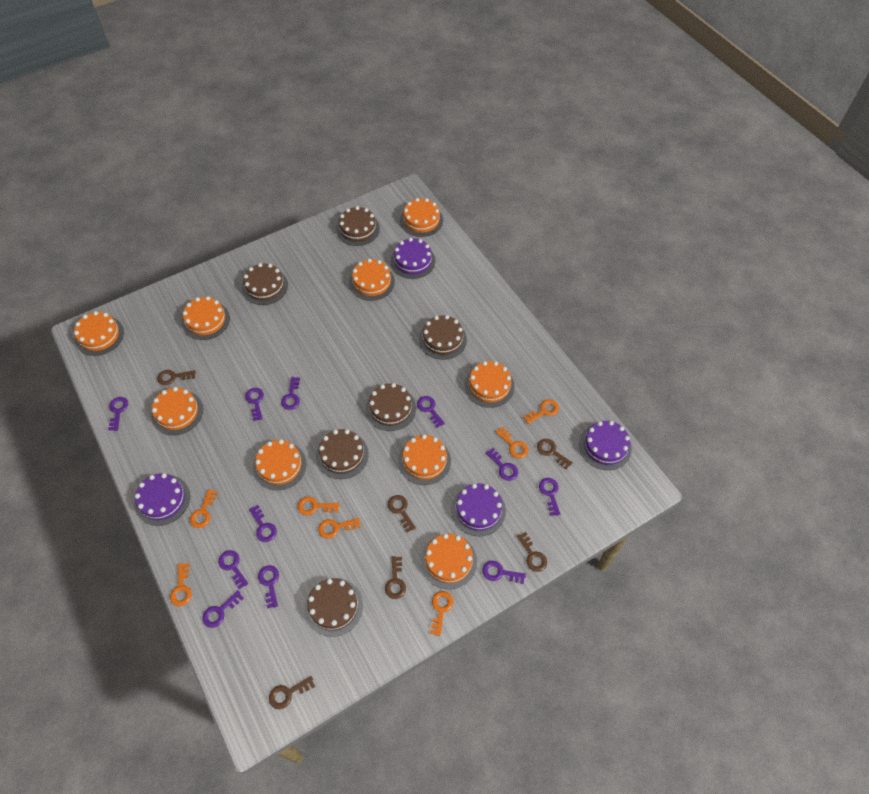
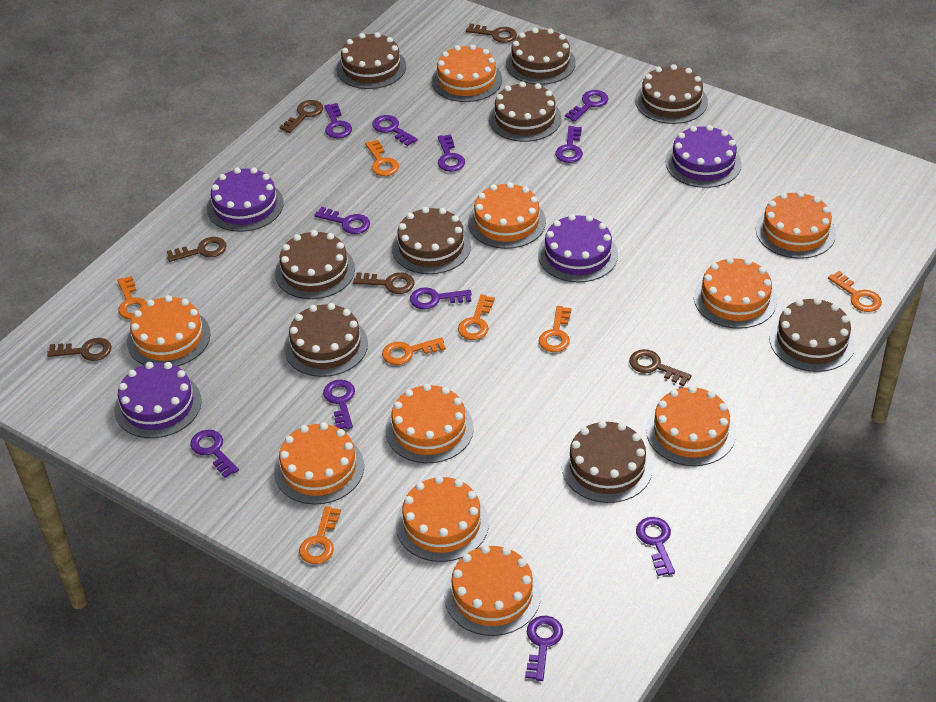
brown cake: [242,263,288,305] [304,578,363,637] [316,429,369,479] [336,206,380,246] [365,383,416,431] [419,315,467,360] = 6 -> [275,230,355,299] [284,303,368,377] [337,32,406,89] [392,207,471,274] [489,81,562,142] [506,28,576,85] [562,420,653,503] [635,64,708,124] [769,297,855,372] = 9
orange cake: [74,311,124,356] [151,387,203,435] [182,296,230,340] [253,439,306,490] [349,259,395,301] [398,434,451,485] [400,198,443,237] [420,534,477,589] [465,361,514,408] = 9 -> [127,295,211,367] [274,422,364,505] [385,384,474,463] [396,476,489,562] [432,44,502,102] [444,545,541,636] [468,182,546,249] [646,386,736,466] [694,257,777,329] [756,191,836,259] = 10

